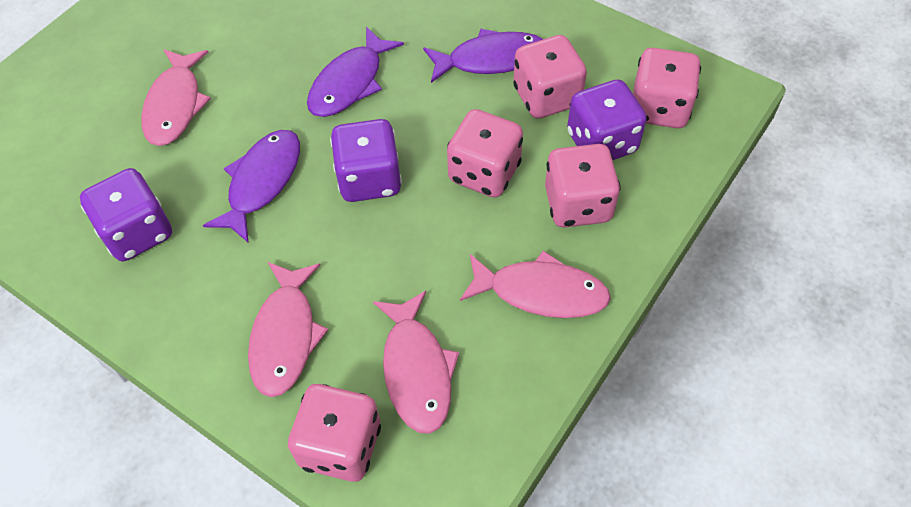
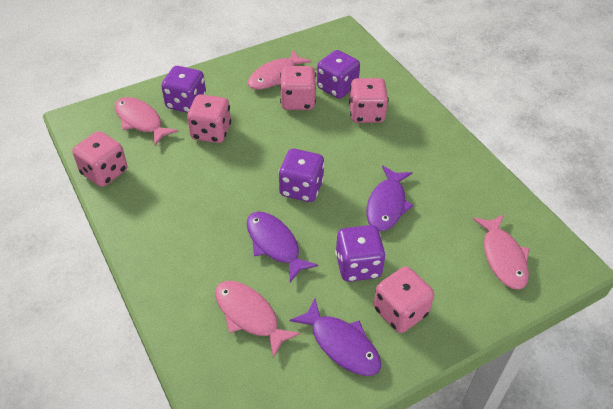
purple dice: [80,168,172,261] [330,119,402,202] [567,79,647,160] = 3 -> [161,66,206,113] [278,149,325,202] [317,50,360,99] [335,225,386,282] = 4

